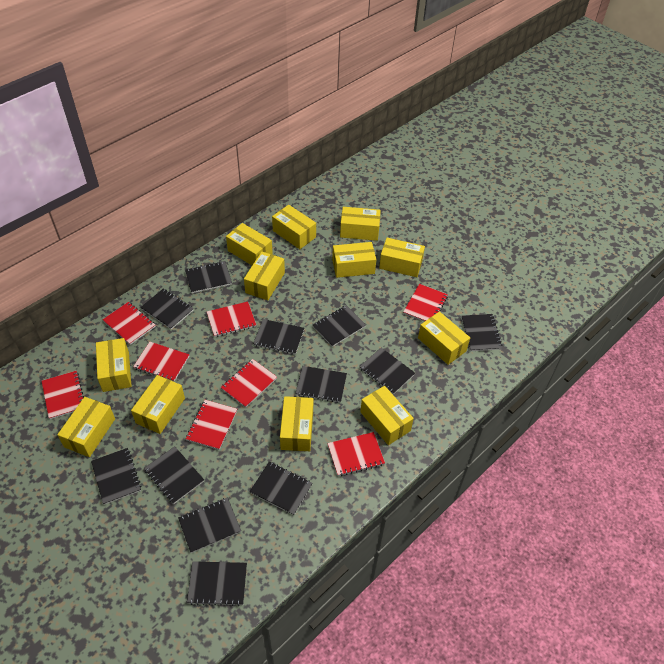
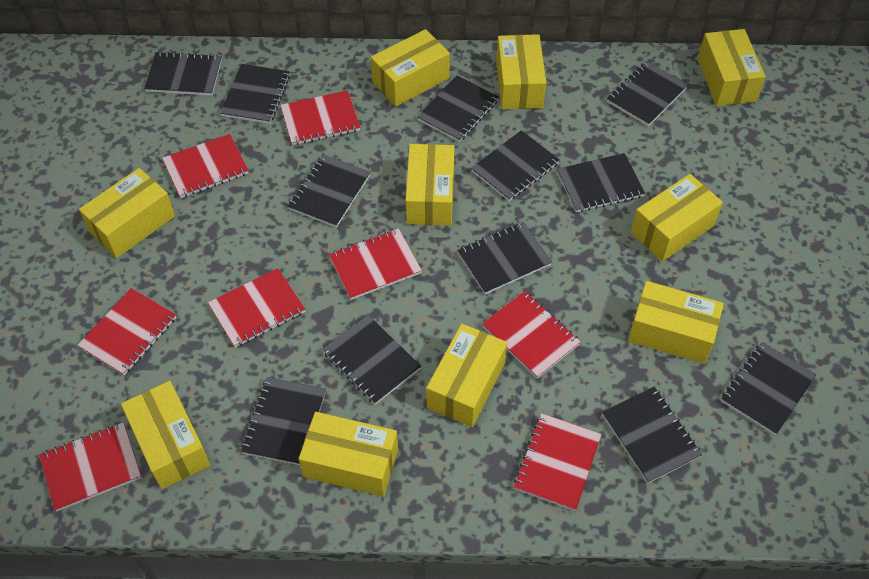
yellow box: [57,397,115,457] [96,338,132,392] [131,375,185,434] [226,223,273,265] [244,251,285,300] [272,205,316,249] [280,396,313,451] [332,242,376,278] [340,207,381,241] [360,386,414,445] [379,238,425,277] [418,312,470,365] = 12 -> [79,168,175,258] [121,381,210,489] [299,412,398,497] [371,29,450,107] [405,144,454,226] [426,324,507,427] [496,34,546,110] [628,281,724,364] [631,174,723,262] [697,29,766,106] = 10

